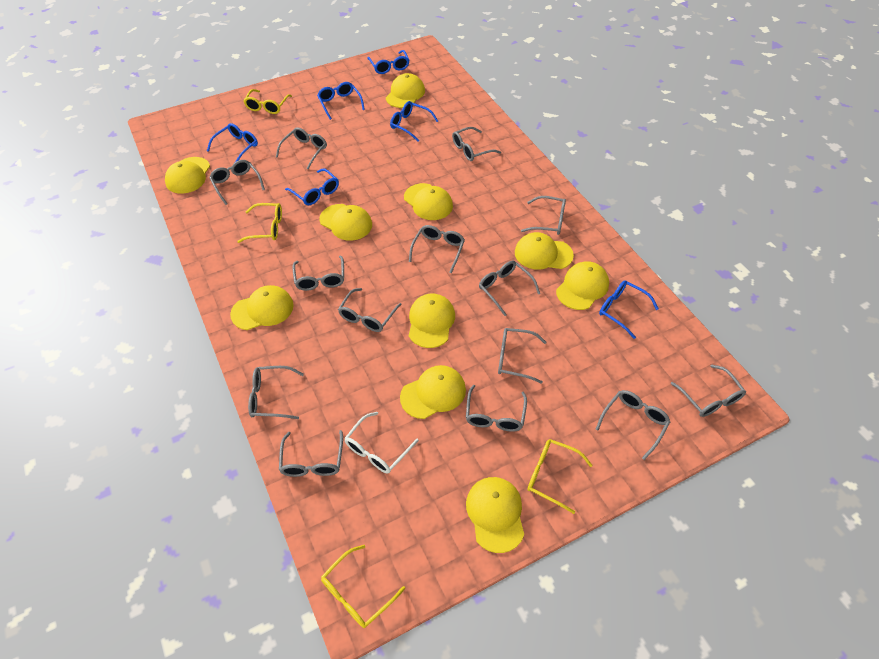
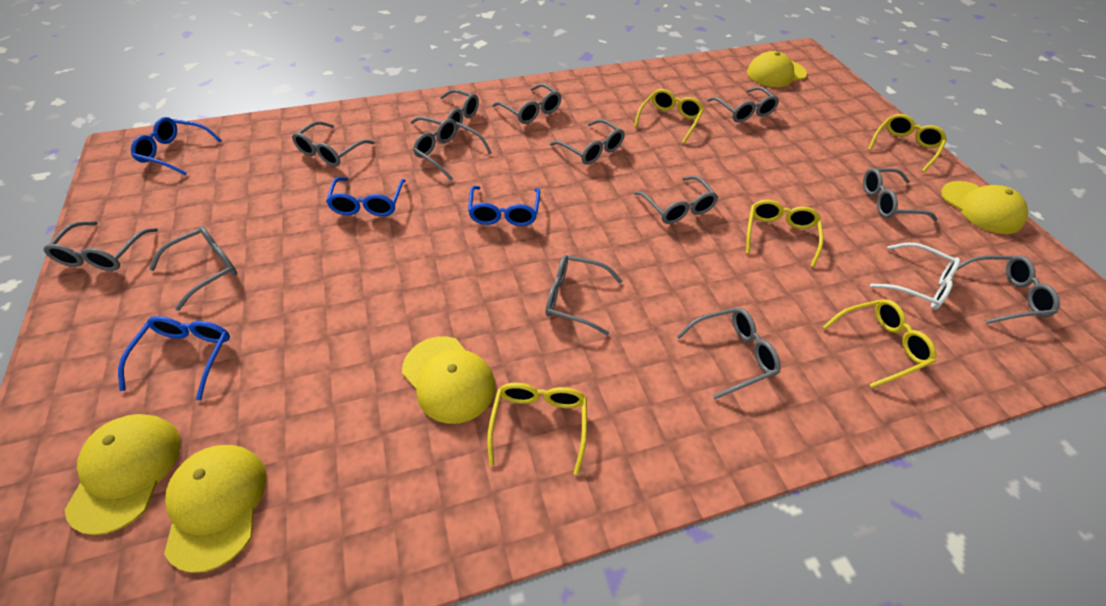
blue glasses: [207,123,258,162] [285,168,339,205] [317,82,365,120] [368,50,409,74] [390,101,438,141] [599,280,659,339] = 6 -> [118,316,230,400] [131,117,222,176] [326,177,406,216] [468,186,540,226] = 4
grey glasses: [209,160,265,205] [248,366,304,419] [276,127,327,169] [279,430,343,477] [292,256,344,291] [338,288,402,332] [409,225,465,273] [452,127,501,161] [466,385,527,432] [479,260,540,316] [498,328,547,384] [521,196,566,235] [596,390,670,460] [671,365,746,417] = 14 -> [44,221,158,271] [149,226,237,311] [292,121,375,166] [410,89,479,130] [413,119,492,181] [492,84,561,124] [545,255,622,336] [550,119,625,165] [634,176,718,224] [677,308,781,399] [707,87,779,123] [863,168,938,221] [957,255,1060,324] = 13
yellow cap: [165,157,210,194] [230,285,294,330] [320,204,372,241] [386,73,425,108] [400,365,466,419] [404,183,453,220] [409,294,455,348] [466,477,524,553] [515,232,574,269] [556,261,609,310] = 10 -> [65,414,181,535] [164,445,267,573] [402,336,495,424] [747,51,807,87] [941,181,1028,234] = 5
yellow glasses: [237,203,282,243] [243,89,292,114] [321,545,405,628] [527,439,592,514] = 4 -> [487,383,587,475] [634,89,704,144] [746,200,823,267] [823,299,937,388] [868,114,947,172] = 5

